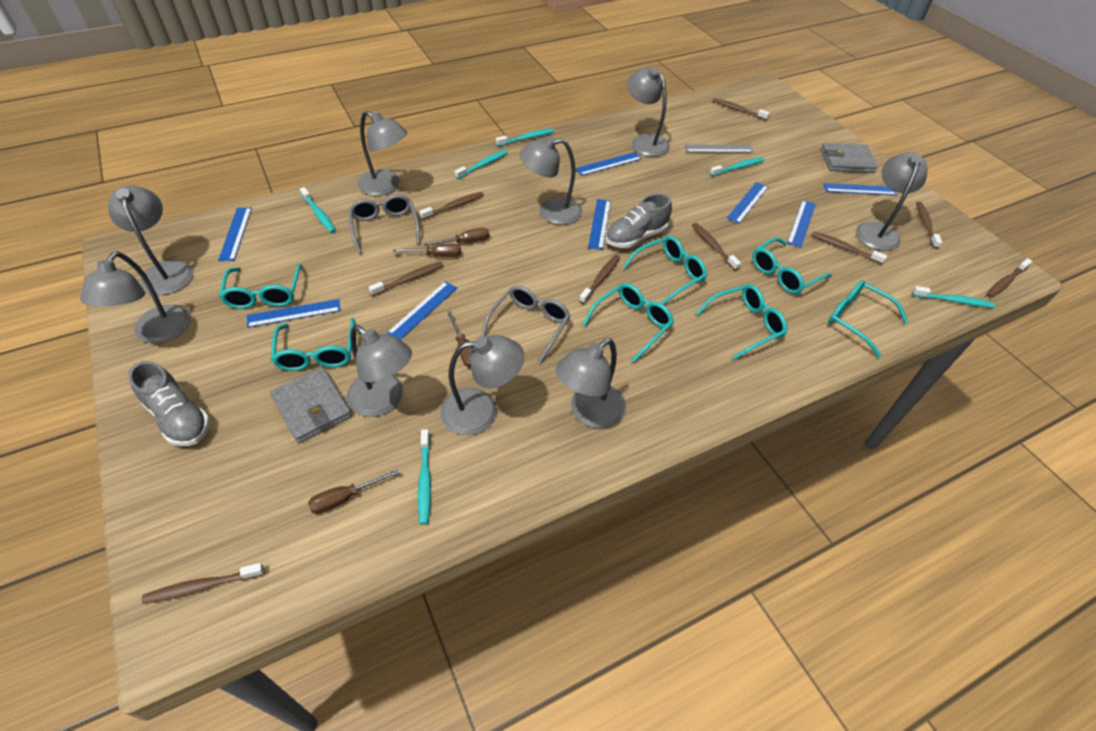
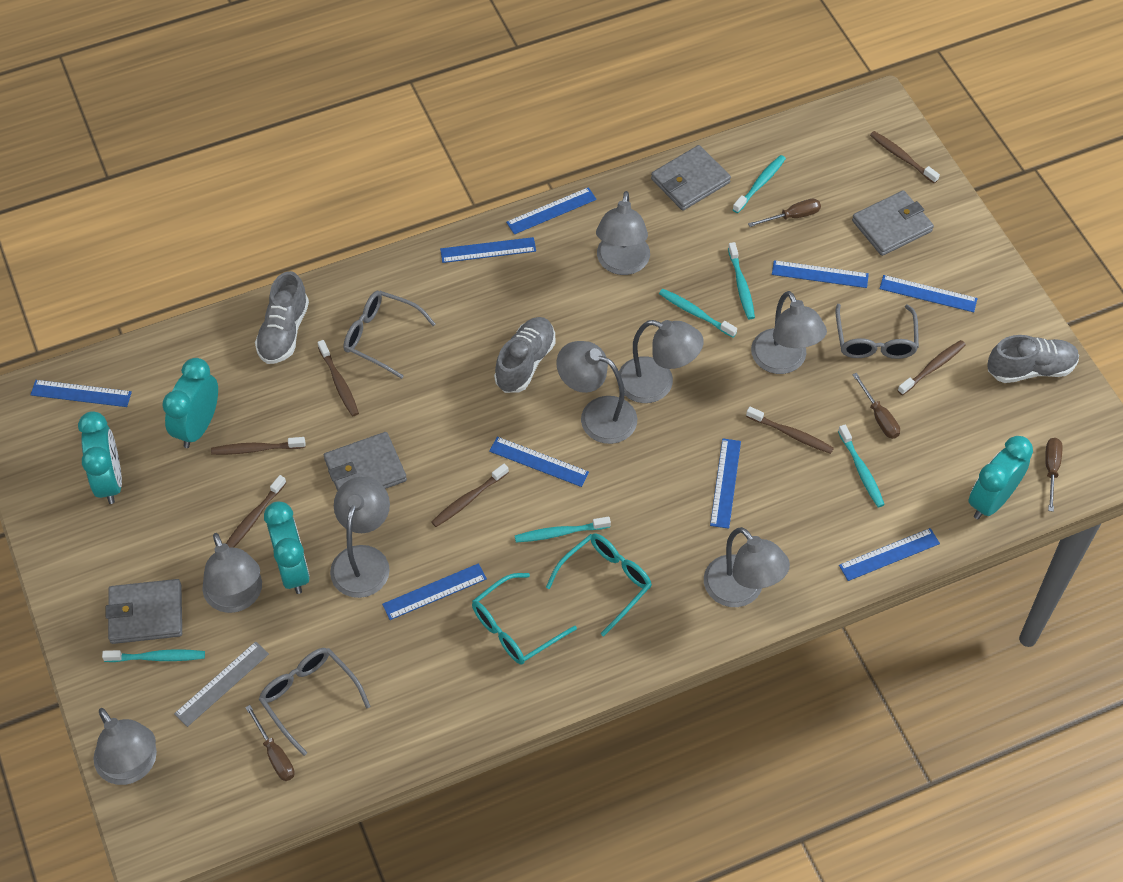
blue ruler: [218,208,252,261] [247,299,341,328] [387,281,457,340] [575,152,642,176] [588,199,611,250] [726,182,768,224] [787,200,816,248] [823,183,897,195] = 8 -> [30,380,132,407] [382,563,487,620] [440,237,536,263] [489,437,589,487] [506,187,597,234] [710,439,741,529] [772,260,869,288] [839,528,940,581] [880,275,978,312] = 9
brown toothbrush: [142,563,265,604] [369,262,443,296] [419,192,484,220] [579,255,620,304] [692,223,741,271] [713,98,770,120] [811,231,887,264] [916,202,942,249] [986,258,1032,298] = 9 -> [211,437,305,455] [226,475,286,548] [317,340,359,416] [432,464,509,527] [746,407,834,454] [870,131,940,183] [897,340,966,395] = 7
grey glasses: [348,194,420,254] [481,285,571,363] = 2 -> [259,648,370,756] [344,291,435,379] [835,304,919,359] = 3
grey lamp: [80,251,191,343] [108,185,193,295] [347,325,412,417] [357,111,407,196] [440,335,524,435] [519,136,582,225] [556,338,626,428] [627,67,670,157] [856,152,927,251] = 9 -> [93,708,157,785] [202,533,262,613] [330,477,390,598] [556,341,637,444] [596,191,650,275] [617,320,704,403] [704,527,790,607] [751,291,827,374] = 8
grey shoe: [128,361,210,446] [605,193,672,248] = 2 -> [255,271,309,364] [494,317,556,393] [987,335,1079,383] = 3
grey wallet: [270,367,352,443] [820,143,878,173] = 2 -> [106,579,182,644] [324,432,407,491] [651,145,731,211] [852,190,934,256] = 4
turquoise clock: none = 0 -> [78,411,122,504] [162,358,218,448] [264,502,310,594] [969,436,1033,519] = 4
turquoise glasses: [219,264,303,309] [271,318,355,371] [582,283,674,362] [623,236,707,305] [696,284,787,360] [752,237,832,294] [828,280,908,357] = 7 -> [472,573,577,664] [546,533,652,636] = 2

